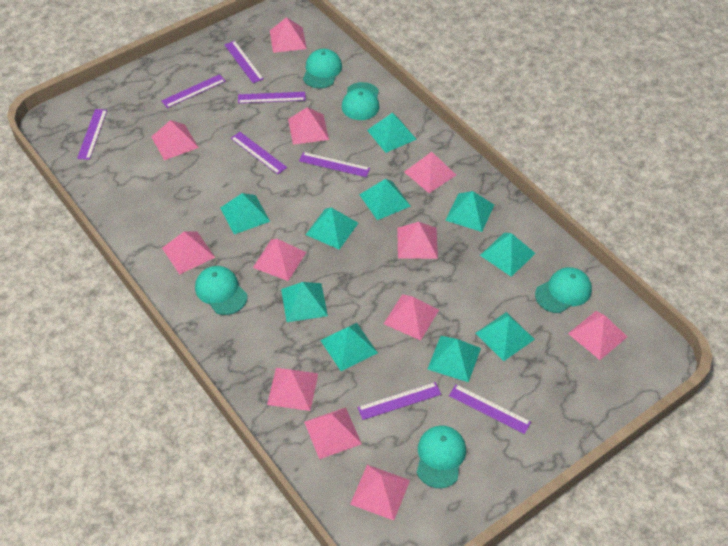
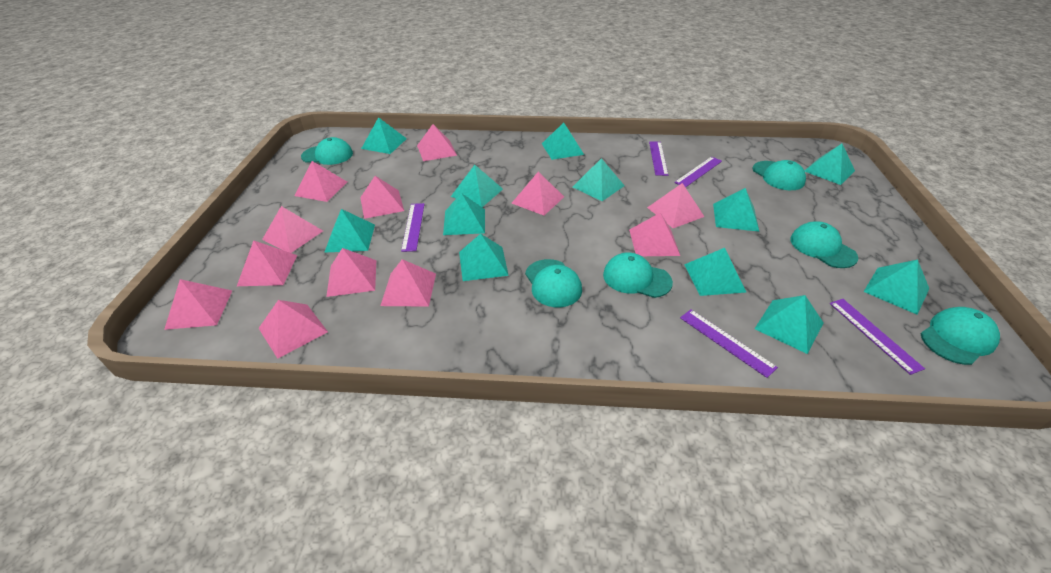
purple ruler: [77,109,107,160] [161,74,226,108] [224,41,264,83] [231,132,287,174] [238,92,306,103] [299,152,370,177] [357,382,441,420] [449,385,531,434] = 8 -> [401,203,424,252] [649,141,668,176] [674,157,722,188] [680,309,778,378] [829,299,925,375] = 5
turquoise cap: [195,266,247,315] [303,49,342,89] [342,82,379,120] [416,425,466,488] [535,267,592,313] = 5 -> [301,137,353,165] [525,259,582,307] [603,252,673,298] [752,160,806,190] [791,221,858,268] [921,307,1000,365] = 6
turquoise pyramid: [220,193,270,234] [281,282,328,322] [306,208,358,250] [320,323,378,371] [359,179,411,220] [367,113,417,153] [428,336,481,382] [445,191,494,232] [476,312,535,361] [480,233,536,277] = 10 -> [324,209,375,253] [361,117,407,154] [443,193,485,235] [451,165,503,207] [459,234,509,281] [542,122,584,160] [573,158,625,201] [684,248,746,296] [713,188,759,232] [755,295,824,354] [804,144,855,185] [864,259,929,315] = 12

